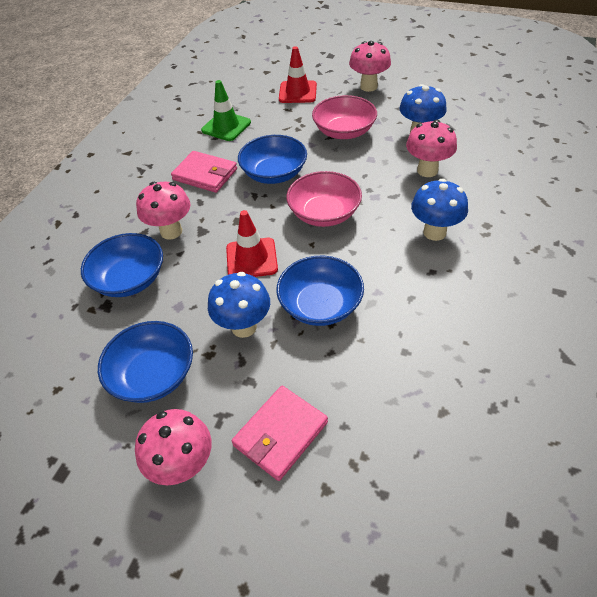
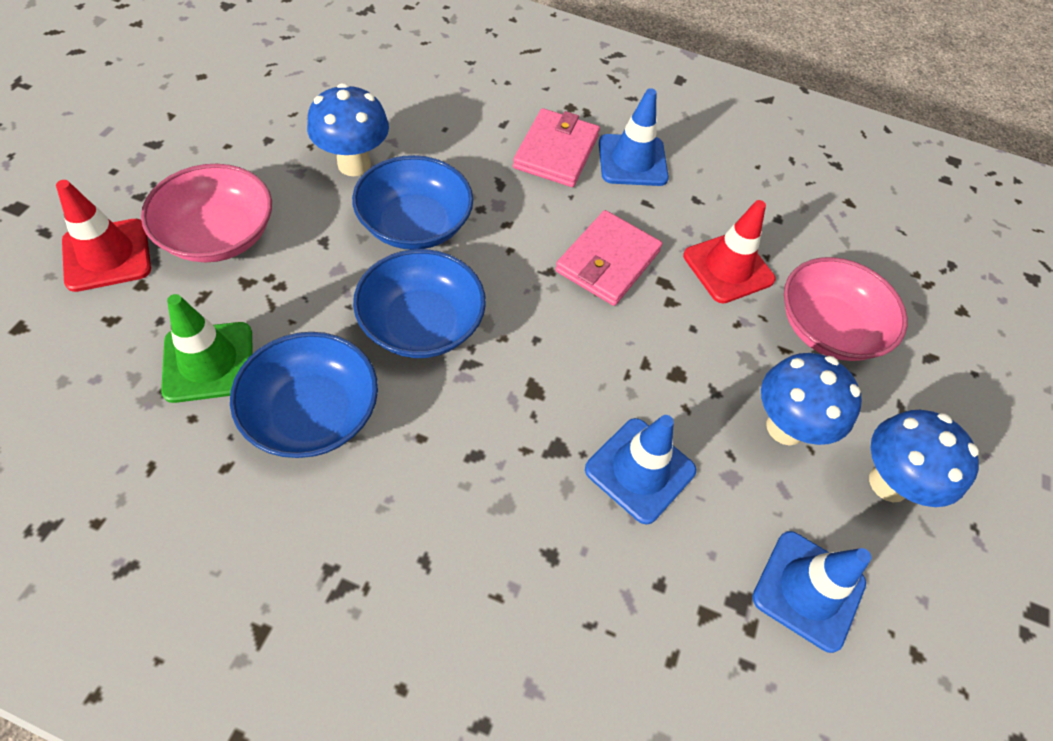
blue bowl: [81,233,163,297] [98,321,193,403] [238,135,307,184] [276,256,364,326] = 4 -> [230,332,378,458] [352,155,473,250] [353,249,486,358] = 3
blue traffic cone: none = 0 -> [585,415,696,525] [599,88,669,186] [752,531,871,653] = 3
pink mushroom: [135,409,211,485] [136,182,191,240] [349,41,391,92] [406,120,457,177] = 4 -> none = 0

